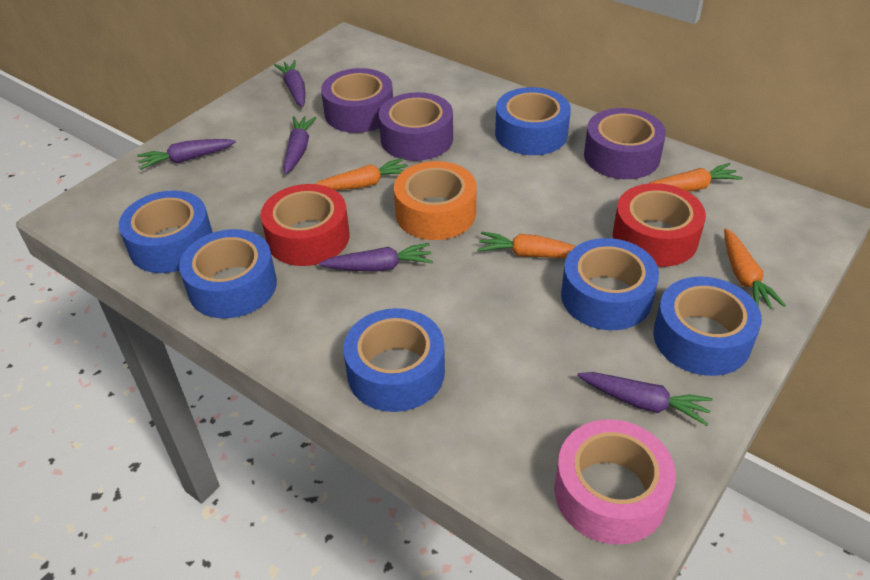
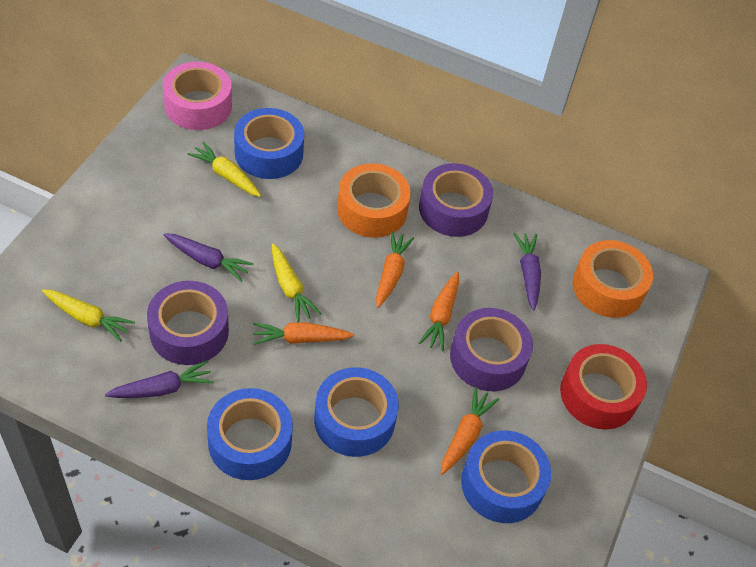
blue tape: [119,190,213,273] [179,229,277,319] [343,308,445,412] [495,87,571,155] [561,238,659,330] [653,277,762,376] = 6 -> [207,388,293,480] [234,108,304,179] [314,367,399,457] [461,430,551,523] = 4
orange tape: [394,161,477,240] = 1 -> [337,163,411,238] [573,240,653,318] = 2
purple carrot: [137,139,236,170] [274,60,305,107] [283,116,317,174] [319,243,433,272] [577,372,713,426] = 5 -> [105,361,214,398] [164,233,254,282] [514,233,541,310] = 3
red tape: [261,184,350,266] [613,183,706,267] = 2 -> [560,344,647,429] = 1
yellow carrot: none = 0 -> [42,289,135,342] [187,141,261,197] [272,244,321,322] = 3

